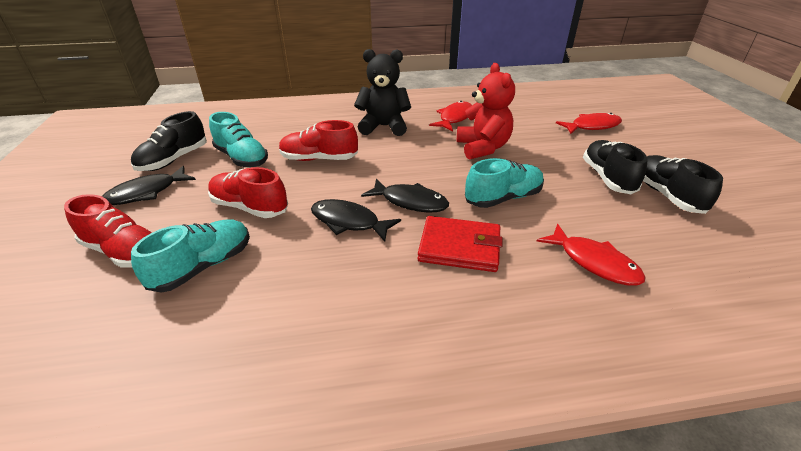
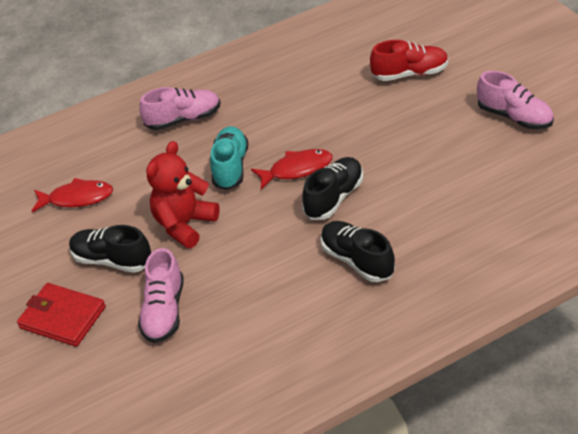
black fish: [102,166,196,205] [311,199,401,242] [361,179,449,213] = 3 -> none = 0
black teddy bear: [354,49,411,136] = 1 -> none = 0
pink shoe: none = 0 -> [138,248,184,343] [139,87,220,130] [477,71,554,129] = 3
red fish: [429,101,472,131] [537,224,646,286] [556,113,622,134] = 3 -> [32,178,113,212] [251,149,333,189] = 2
red shoe: [64,194,151,268] [208,167,288,218] [279,120,358,161] = 3 -> [370,40,449,81] = 1
turquoise shoe: [131,219,250,292] [209,112,268,167] [465,158,544,208] = 3 -> [210,126,248,190] = 1

